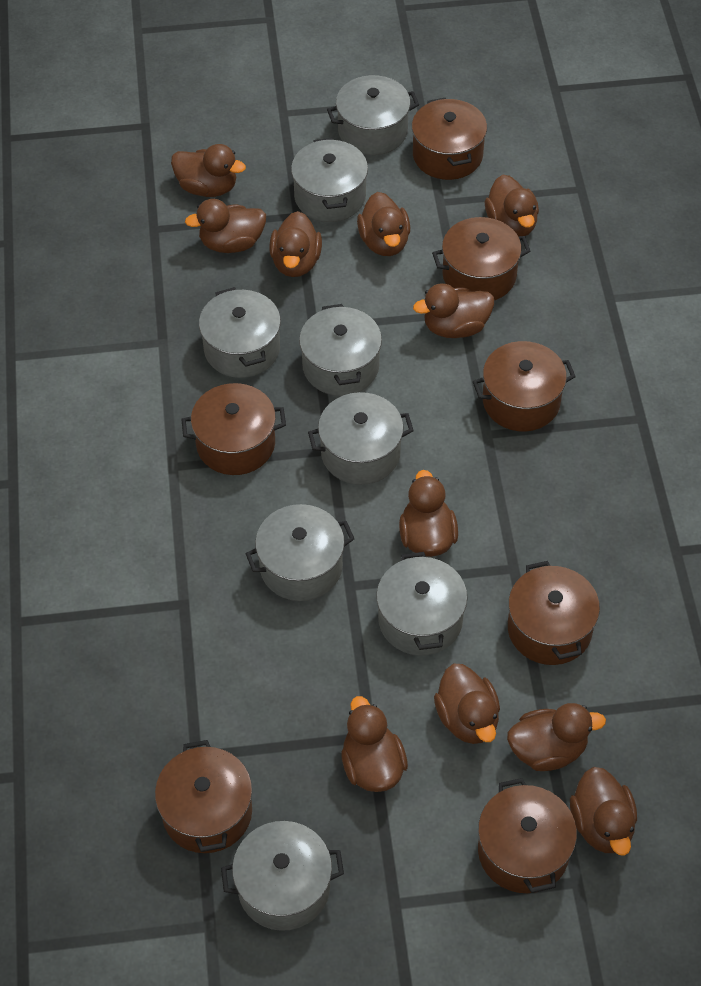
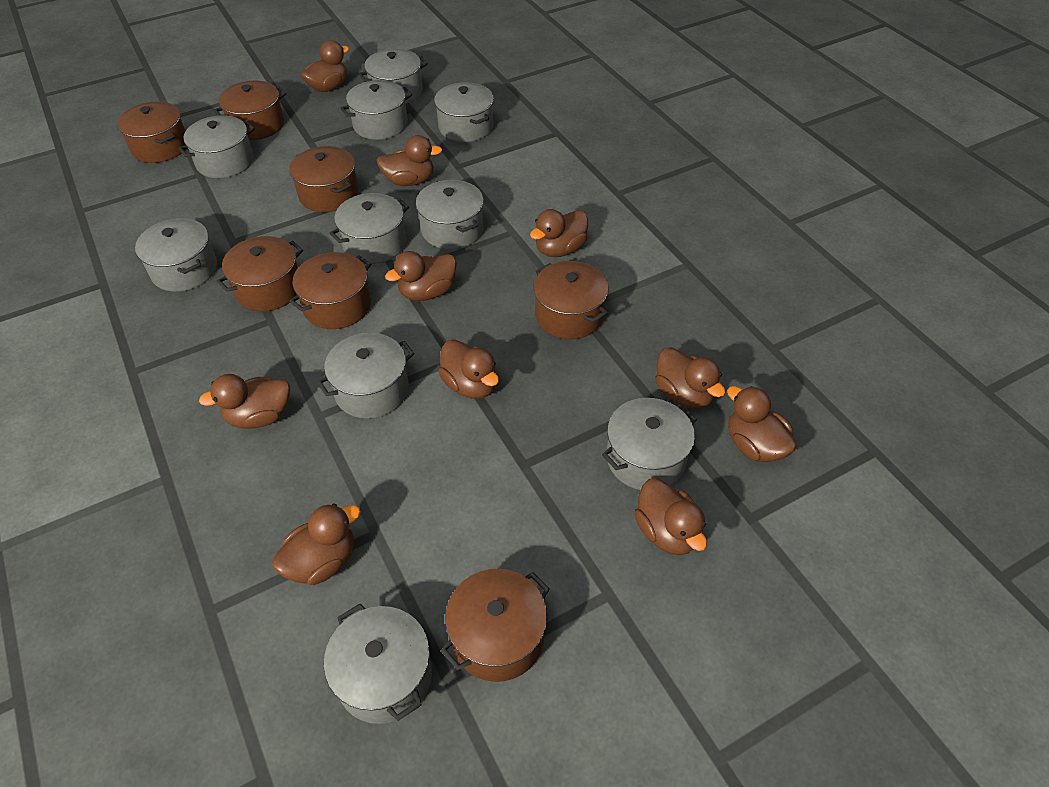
brown duck: [171,144,246,197] [185,199,266,253] [269,211,322,277] [341,696,408,792] [357,192,410,256] [399,470,458,557] [413,283,494,338] [434,664,500,744] [484,175,539,237] [507,703,606,771] [570,767,637,856] = 11 -> [199,374,290,429] [272,503,361,585] [301,40,350,92] [376,135,442,186] [385,251,457,301] [438,339,499,399] [530,209,588,257] [634,478,707,555] [655,347,726,408] [727,386,797,462] = 10
grey pot: [199,287,281,378] [221,821,344,931] [245,504,354,601] [291,138,368,222] [299,304,382,396] [308,392,414,485] [327,75,419,155] [376,552,467,656] = 8 -> [135,218,217,292] [178,115,255,178] [317,333,414,419] [324,604,432,724] [330,193,409,264] [340,80,412,140] [359,49,428,104] [416,180,484,249] [434,82,494,142] [602,398,697,490] = 10

